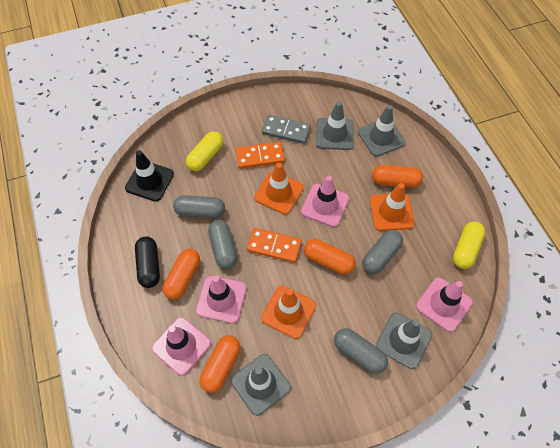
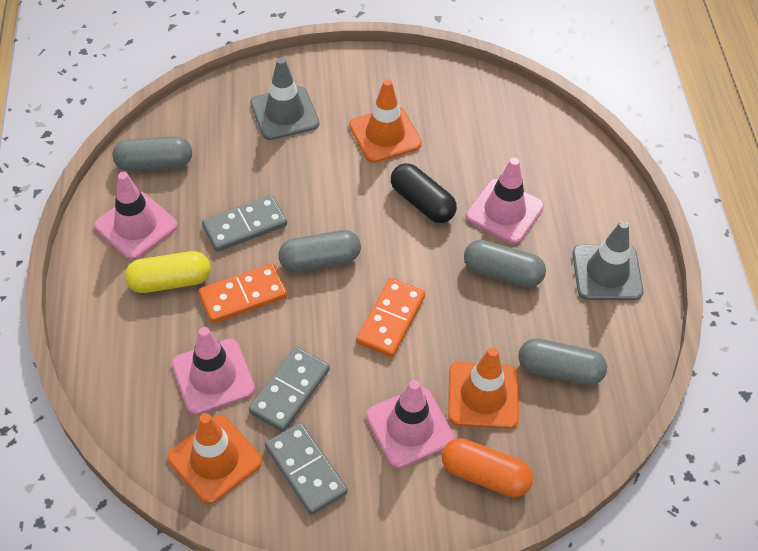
black traffic cone: [125,150,174,202] = 1 -> none = 0
grey domino: [262,115,311,144] = 1 -> [202,195,287,252] [249,347,330,432] [265,422,348,515] = 3
grey traffic cone: [231,354,291,416] [316,101,354,150] [358,105,405,157] [376,312,432,369] = 4 -> [250,57,320,140] [572,221,643,300] = 2
orange capsule: [163,249,200,299] [200,335,240,393] [304,239,356,274] [372,165,423,188] = 4 -> [442,438,533,497] = 1
yellow capsule: [186,131,223,171] [453,221,486,269] = 2 -> [125,251,210,293] = 1

